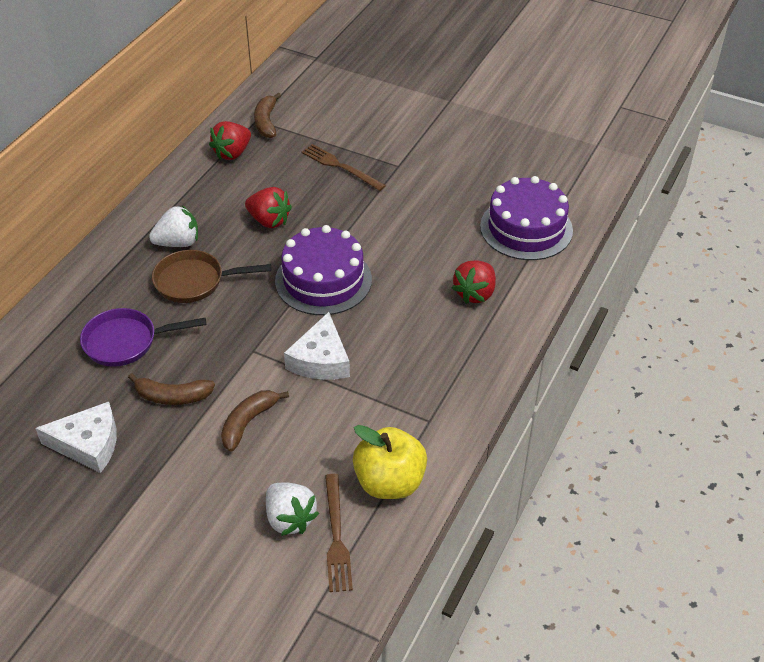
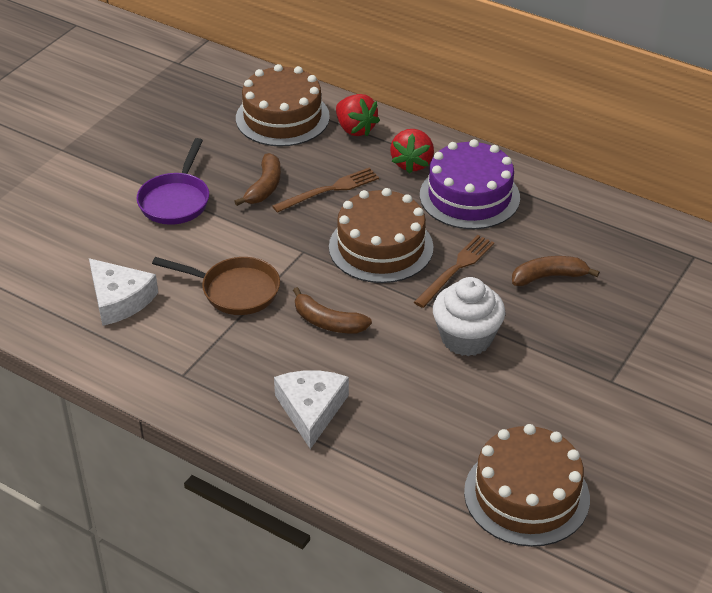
brown cake: none = 0 -> [236,64,330,147] [329,188,433,283] [464,424,590,547] = 3
purple cake: [275,225,372,315] [480,176,573,260] = 2 -> [420,139,520,229] = 1
red strawberry: [209,121,251,160] [245,187,292,228] [452,260,496,304] = 3 -> [336,94,380,136] [390,129,434,174] = 2
white cupcake: none = 0 -> [433,277,505,356] = 1
white strawberry: [149,205,198,247] [266,482,319,536] = 2 -> none = 0
yellow apple: [353,425,427,499] = 1 -> none = 0

